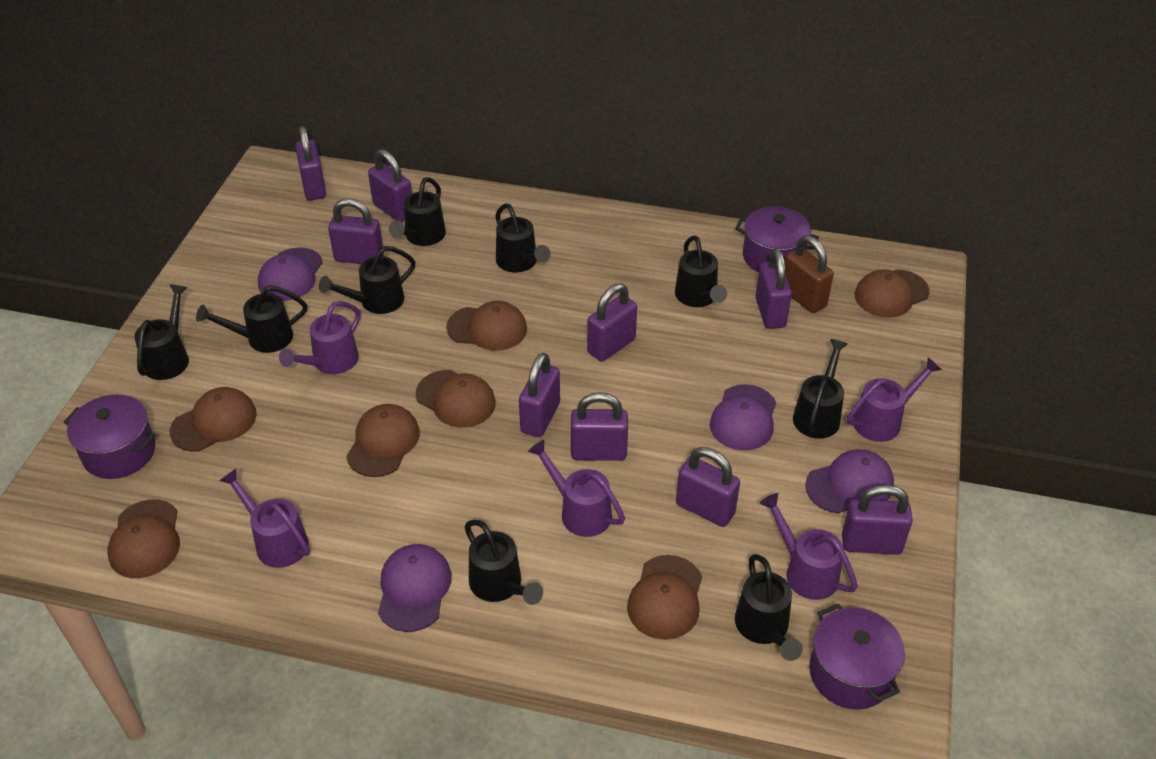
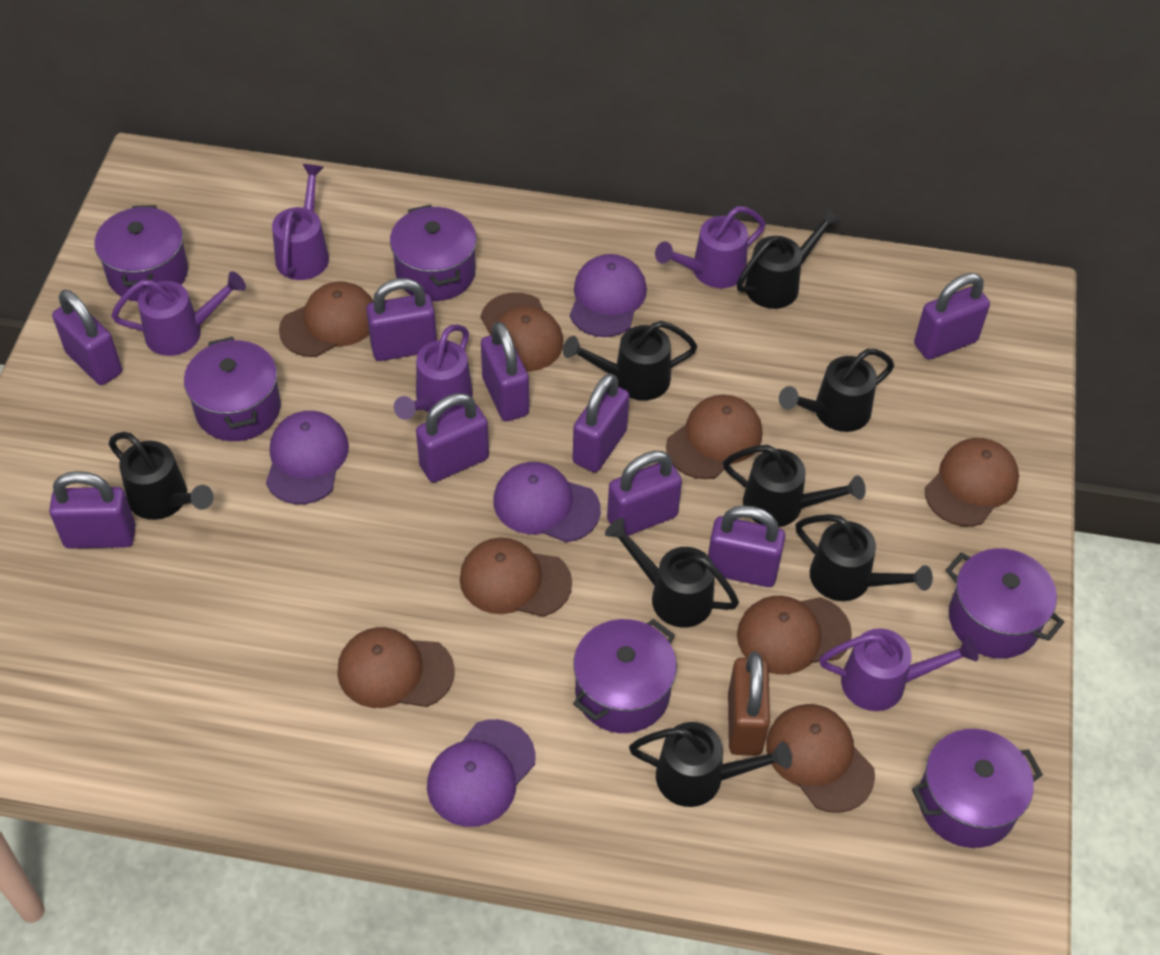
black watering can: [134,284,189,380] [196,285,307,353] [319,246,416,314] [389,177,446,246] [464,520,543,605] [495,203,550,273] [675,235,727,307] [735,554,803,661] [793,339,848,439] = 9 -> [109,432,214,520] [563,321,697,401] [605,518,739,628] [629,722,792,807] [723,445,866,527] [736,207,841,309] [779,349,894,432] [795,514,933,601] = 8
brown cap: [108,499,180,578] [170,387,257,452] [346,404,420,477] [416,370,496,428] [446,301,527,351] [627,555,702,640] [855,269,929,318] = 7 -> [279,281,373,357] [337,627,455,708] [460,538,572,617] [481,292,563,372] [666,395,762,479] [737,596,852,675] [766,704,875,813] [925,438,1019,526] = 8
purple pot: [64,394,156,479] [735,206,819,273] [809,604,905,710] = 3 -> [95,205,188,302] [184,337,281,441] [390,204,477,301] [573,619,677,733] [912,729,1043,848] [946,548,1064,659] = 6

